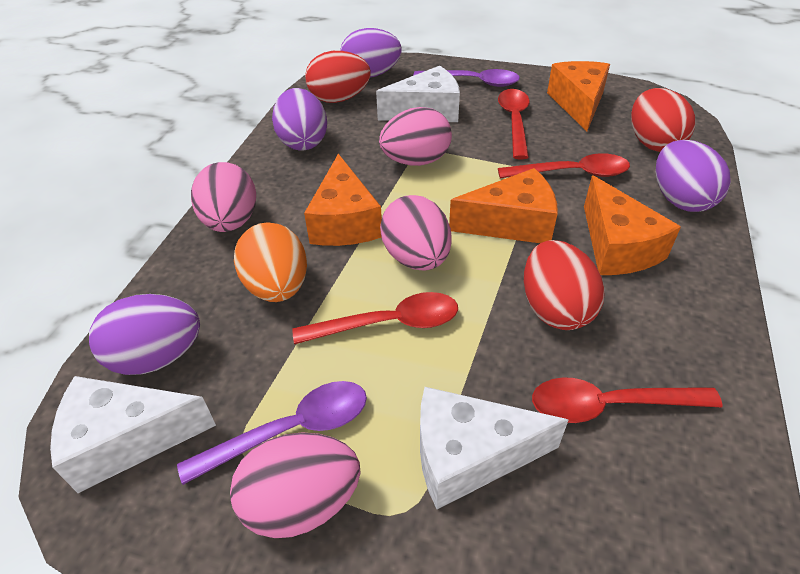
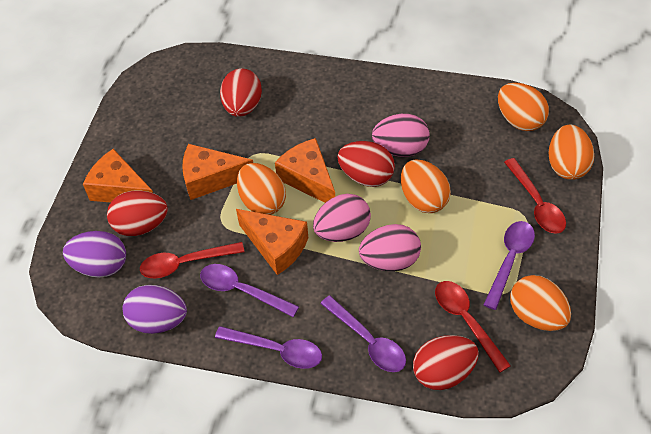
orange egg: [234,222,307,302] = 1 -> [237,163,286,215] [401,159,451,213] [498,83,549,131] [510,275,571,331] [548,125,594,180] = 5
pink egg: [191,162,256,232] [230,432,361,538] [379,107,452,166] [380,195,452,271] = 4 -> [313,194,371,242] [359,224,421,271] [372,114,430,157] = 3
purple egg: [89,294,200,375] [272,88,327,151] [340,28,402,77] [656,140,731,212] = 4 -> [63,231,126,278] [123,285,187,334] = 2
purple spoon: [177,381,367,485] [413,69,520,87] = 2 -> [200,264,299,317] [215,326,322,369] [320,295,406,372] [483,221,535,310] = 4
red egg: [305,51,370,103] [524,240,605,330] [631,88,696,152] = 3 -> [107,190,168,236] [220,68,262,117] [337,141,395,187] [413,335,478,390] = 4
red spoon: [292,292,458,344] [498,89,530,159] [498,153,630,178] [532,377,723,423] = 4 -> [140,242,245,278] [435,281,511,373] [504,158,566,234] = 3
white cheese: [50,376,216,493] [376,66,460,122] [420,387,568,509] = 3 -> none = 0

